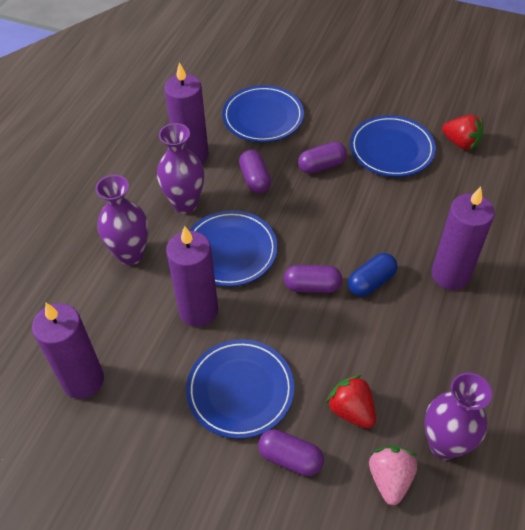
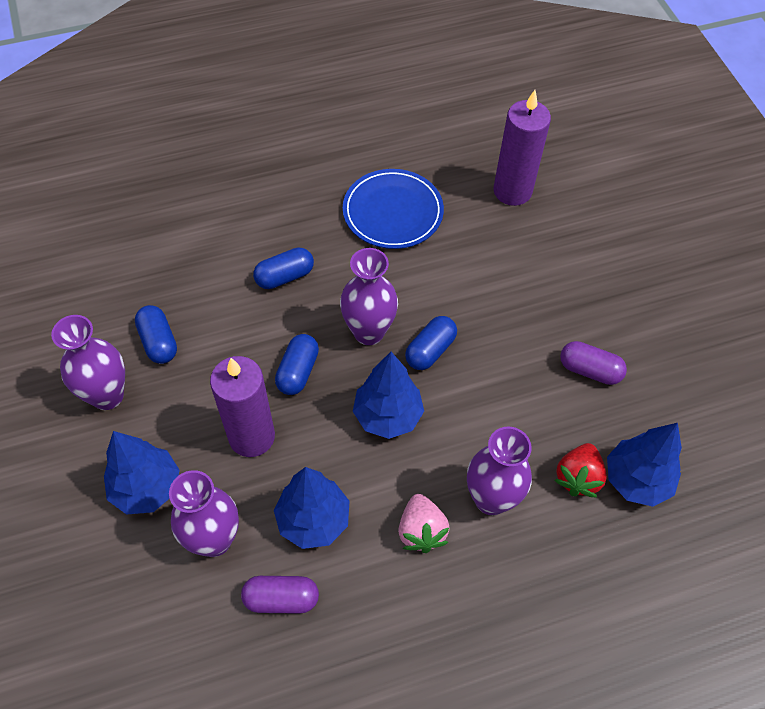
blue capsule: [348,253,397,297] = 1 -> [135,305,177,364] [253,247,314,289] [275,334,319,395] [405,316,457,370] = 4
blue plate: [186,339,294,439] [189,210,278,287] [222,85,304,142] [350,115,436,177] = 4 -> [343,169,444,249] = 1
blue tree: none = 0 -> [104,431,180,515] [274,467,350,549] [353,352,424,439] [607,423,682,507] = 4
purple candle: [32,303,104,399] [164,62,209,164] [166,226,218,327] [432,187,495,290] = 4 -> [210,356,275,457] [493,90,551,206] = 2
purple capsule: [239,150,271,193] [258,429,324,476] [284,265,342,293] [298,142,347,174] = 4 -> [241,576,319,614] [560,341,627,385] = 2
purple vase: [96,175,148,265] [157,123,204,214] [424,373,492,460] = 3 -> [51,315,125,410] [169,470,239,557] [340,248,398,345] [467,426,532,515] = 4
red strawberry: [326,375,376,428] [442,115,483,150] = 2 -> [554,443,607,498] = 1

